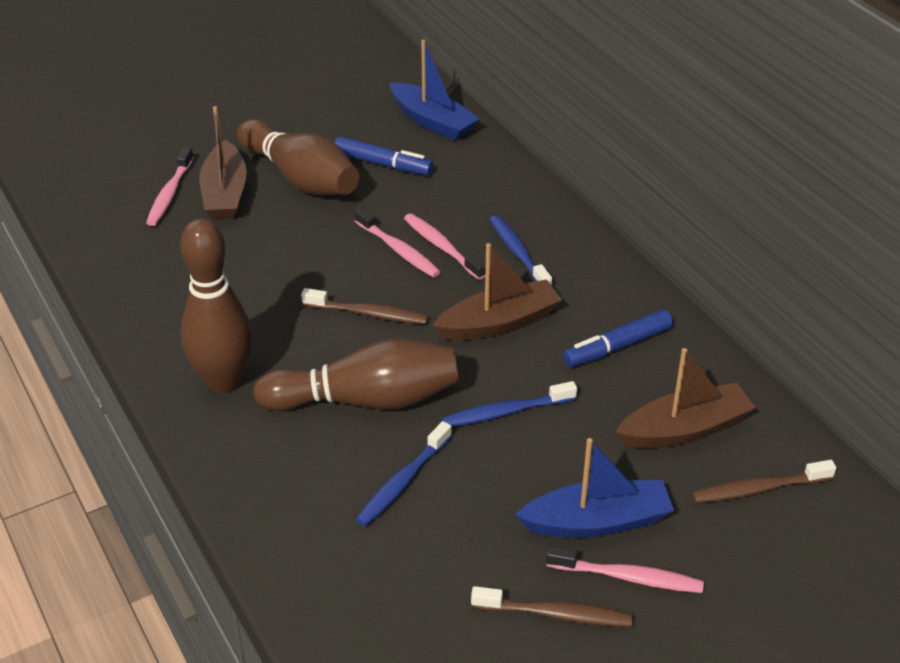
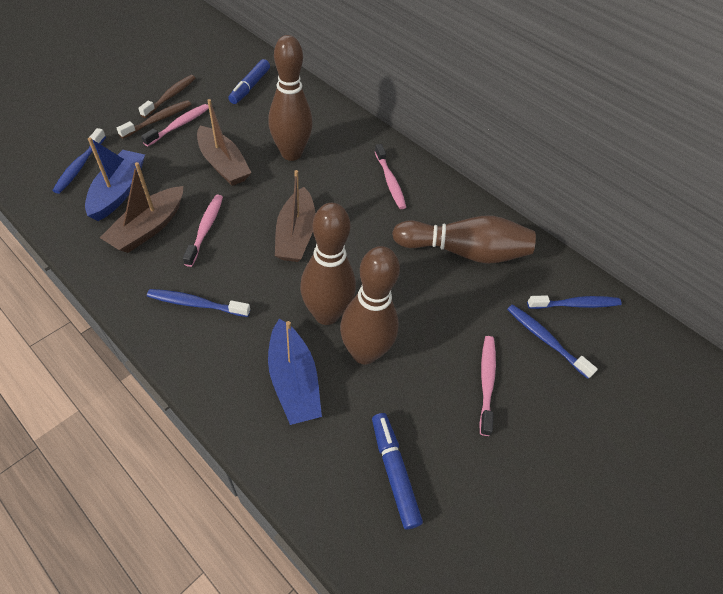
blue toothbrush: [356,421,452,526] [441,381,577,427] [490,215,552,286] = 3 -> [52,128,106,194] [147,289,250,317] [507,304,598,379] [527,295,622,309] = 4
brown bowling pin: [180,218,253,394] [237,119,359,195] [253,338,459,411] = 3 -> [268,35,313,161] [300,203,356,325] [340,246,400,364] [392,216,536,264] = 4
brown toothbrush: [301,288,429,324] [471,586,633,627] [692,460,836,503] = 3 -> [117,100,191,139] [138,75,195,118] = 2

